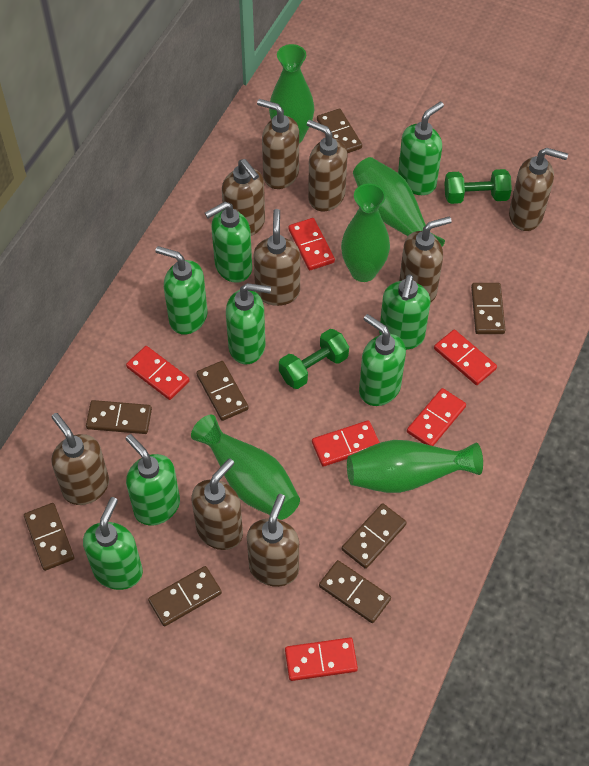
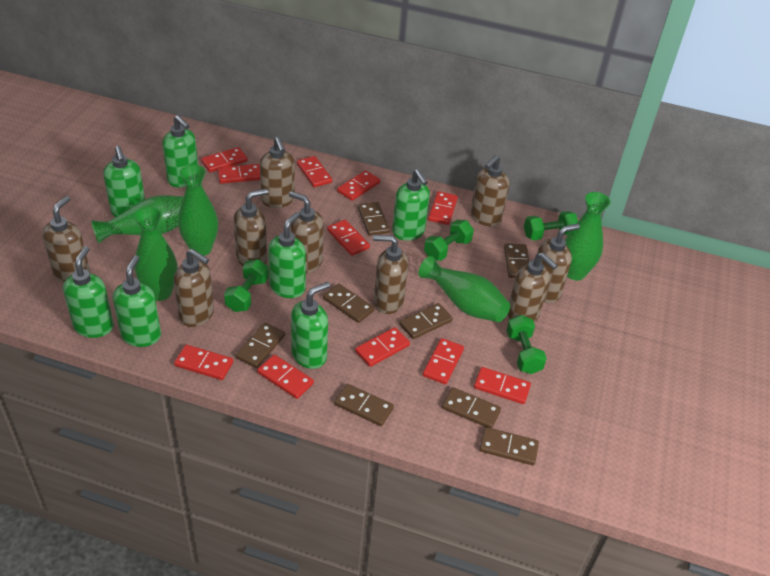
green dumbbell: [279,329,349,389] [444,169,512,204] = 2 -> [224,259,269,312] [424,220,474,261] [506,315,547,374] [524,211,578,240] = 4
green soap dispenser: [83,497,143,590] [126,434,180,526] [155,246,207,335] [205,202,252,283] [226,283,271,365] [359,314,406,406] [379,274,430,350] [398,101,444,195] = 8 -> [63,246,114,338] [103,146,145,217] [113,255,161,347] [162,115,198,187] [268,212,306,298] [291,282,330,369] [392,169,430,241] = 7
red domino: [126,346,190,400] [285,638,358,681] [288,218,335,270] [312,420,380,467] [407,388,466,446] [434,330,497,385] = 6 -> [174,345,233,380] [201,147,248,172] [217,164,260,184] [257,355,314,399] [297,156,332,187] [327,220,370,256] [337,170,380,201] [355,327,410,367] [423,338,464,385] [428,191,458,225] [474,367,531,404] = 11

